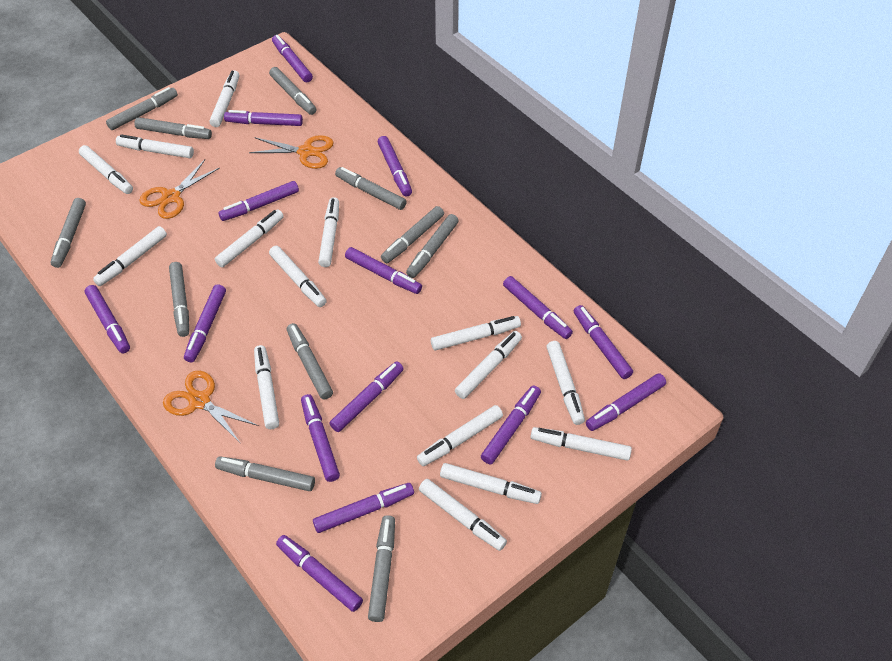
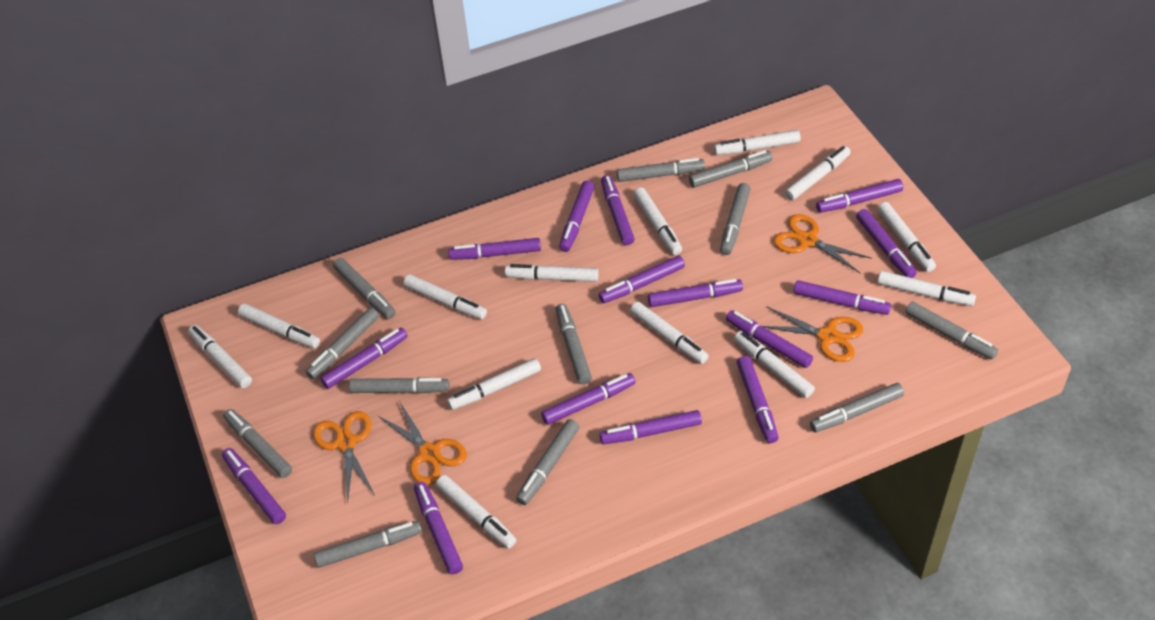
grey marker: [51,198,86,268] [106,87,178,130] [134,117,212,139] [169,262,189,337] [215,456,315,491] [269,67,316,115] [287,323,333,399] [335,167,407,210] [368,515,395,622] [381,206,444,263] [406,214,459,278] = 11 -> [223,409,292,478] [306,308,379,379] [314,521,422,568] [333,258,396,319] [349,377,449,394] [516,419,579,505] [555,304,592,384] [617,158,705,182] [689,150,773,188] [720,183,751,255] [810,383,904,432] [905,302,998,359] = 12
orange scissors: [139,160,220,219] [163,371,259,444] [249,135,334,169] = 3 -> [313,411,375,503] [377,401,467,485] [762,306,863,362] [773,214,872,273] = 4
white marker: [79,145,133,194] [93,226,167,286] [116,134,194,158] [209,70,239,127] [215,210,284,267] [254,345,279,429] [269,246,327,307] [318,197,339,267] [417,405,503,466] [419,479,507,551] [431,316,521,351] [440,463,542,504] [455,331,522,399] [531,427,632,461] [547,341,585,425] = 15 -> [188,325,252,388] [238,303,320,348] [403,274,487,319] [436,475,516,549] [447,358,541,410] [505,264,599,282] [630,302,709,364] [633,187,682,255] [714,130,801,155] [734,331,815,398] [785,146,851,201] [877,202,936,272] [877,271,976,306] = 13

